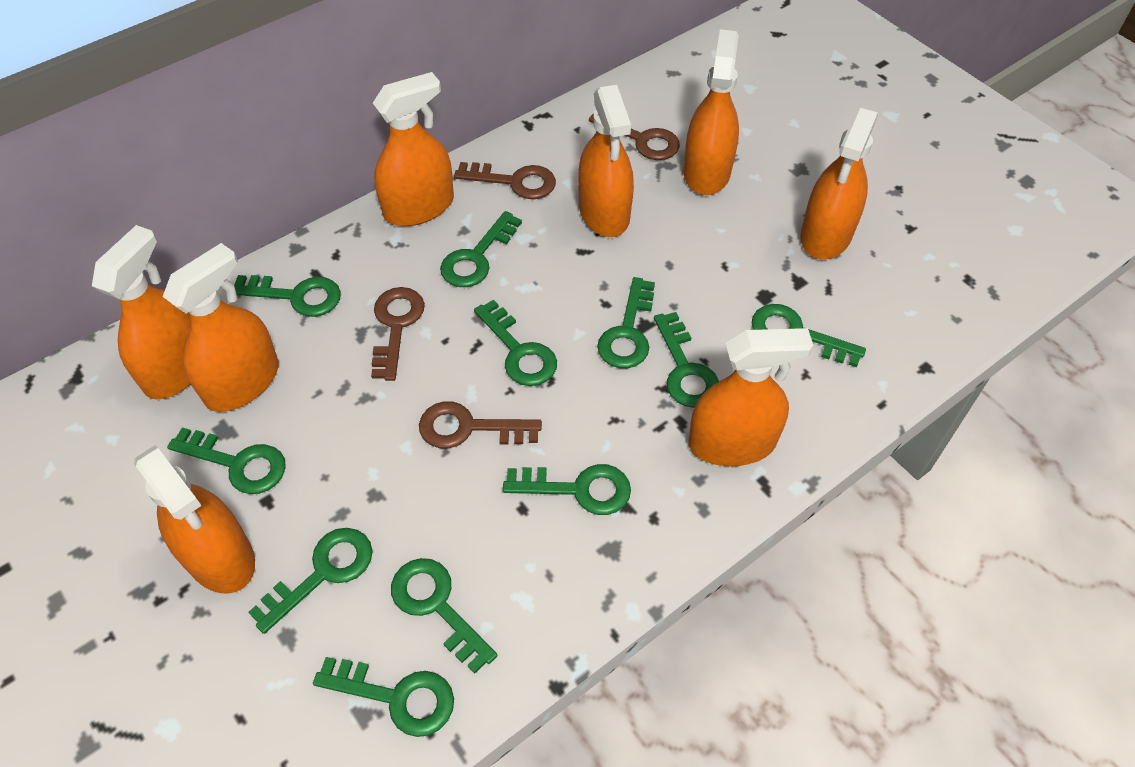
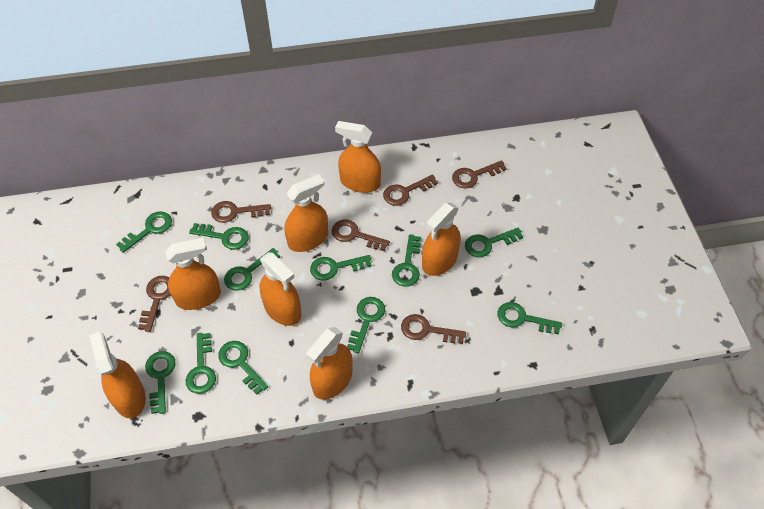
brown key: [371,287,425,381] [419,401,542,448] [454,162,556,199] [589,114,680,160] = 4 -> [138,276,171,332] [211,201,271,223] [332,220,390,251] [383,174,438,206] [401,314,466,344] [452,160,507,188] = 6
orange spray bottle: [92,225,191,399] [134,445,255,594] [163,243,279,412] [373,72,454,226] [578,85,634,237] [683,29,739,195] [689,328,813,466] [801,108,878,260] = 8 -> [89,332,146,418] [165,238,221,310] [259,252,301,326] [285,174,328,252] [306,327,353,400] [335,121,381,193] [422,203,461,276] = 7

